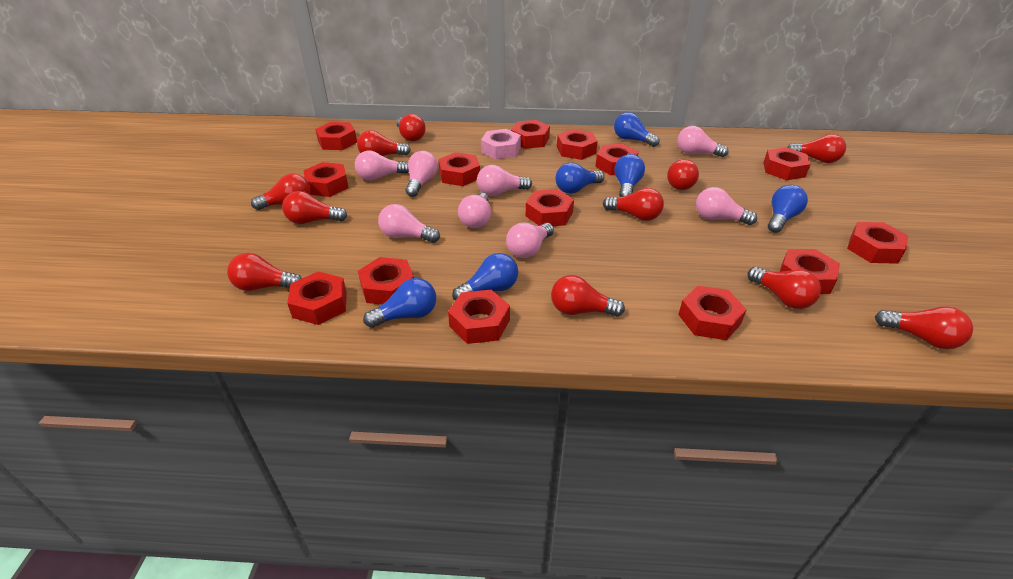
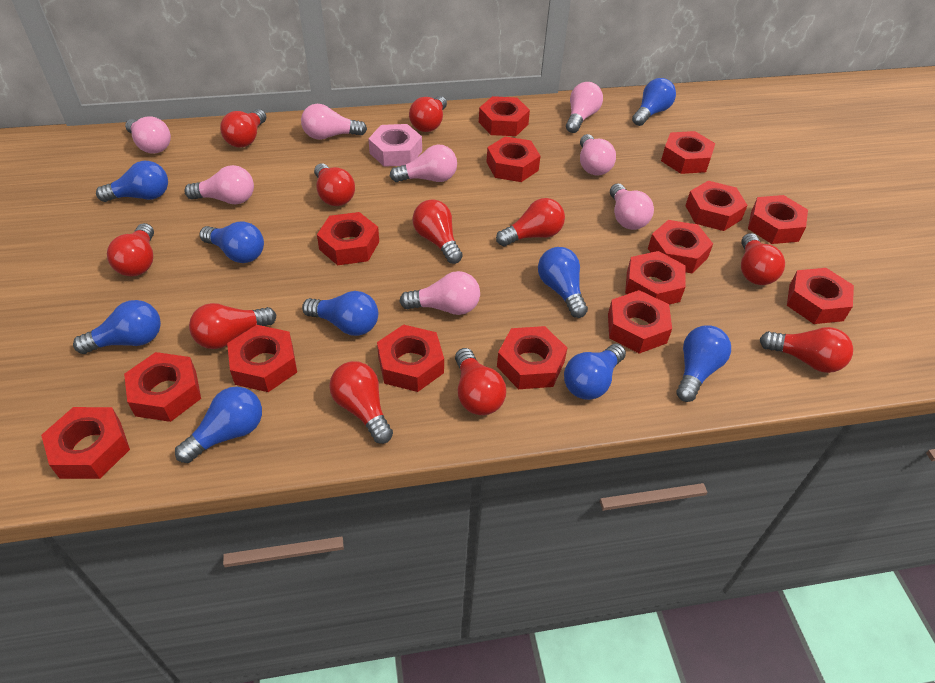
blue light bulb: [363,278,436,328] [452,253,518,301] [555,163,604,194] [614,112,660,147] [615,154,645,197] [768,185,808,233] = 6 -> [73,300,161,354] [96,161,168,202] [175,387,262,463] [200,221,264,263] [302,291,378,336] [538,247,588,318] [564,344,626,400] [632,78,676,126] [676,325,731,402] = 9
red nut: [287,272,347,325] [304,162,349,197] [315,122,357,150] [358,257,414,305] [438,152,480,186] [448,290,510,344] [511,120,550,149] [526,189,574,226] [557,129,598,160] [595,144,639,175] [678,286,747,340] [763,147,811,180] [780,249,840,294] [847,222,908,264] = 14 -> [41,407,130,479] [124,352,201,422] [227,325,297,392] [317,212,379,265] [377,325,444,392] [479,96,530,136] [487,136,540,182] [497,326,567,389] [608,290,672,354] [625,251,686,305] [648,220,713,273] [661,131,715,174] [685,181,748,231] [748,195,808,244] [787,268,854,324] = 15

